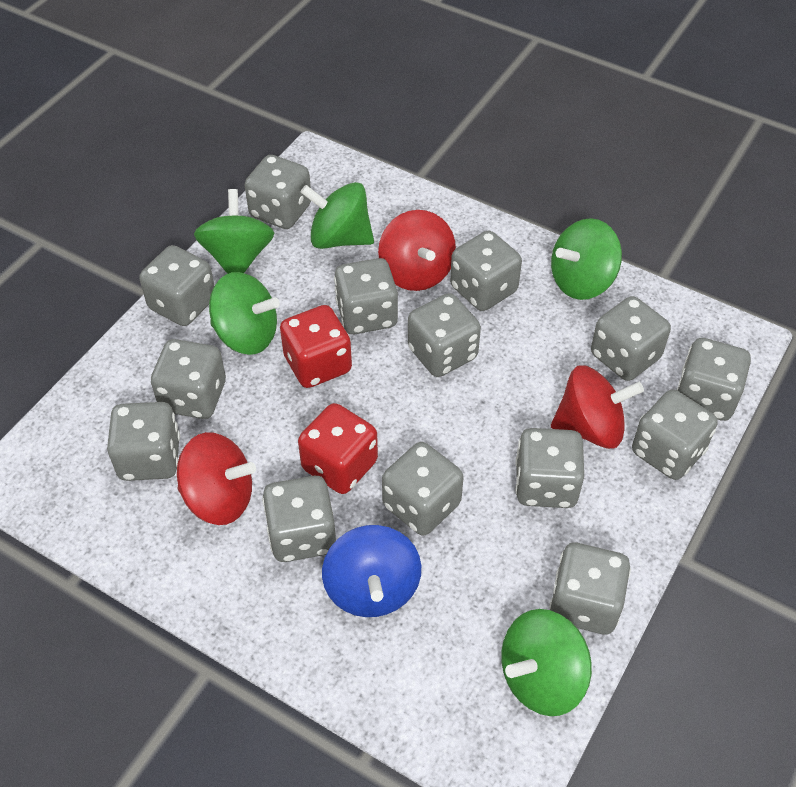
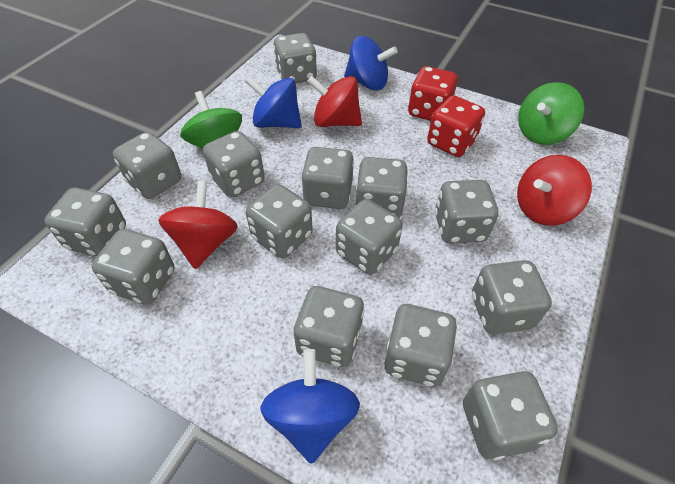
blue spinning top: [322,525,421,617] = 1 -> [245,76,302,128] [260,349,360,464] [344,36,398,91] = 3
green spinning top: [194,189,274,274] [209,272,280,355] [300,182,374,249] [501,609,592,716] [551,218,622,300] = 5 -> [180,91,242,149] [518,82,584,145] = 2

